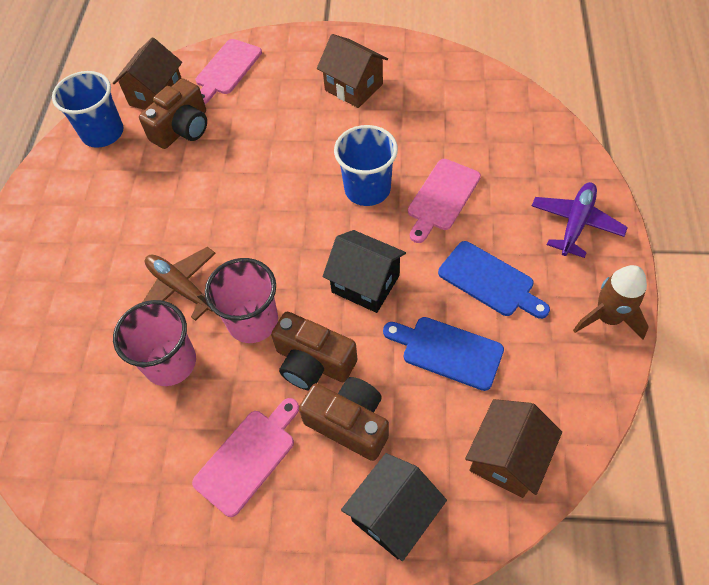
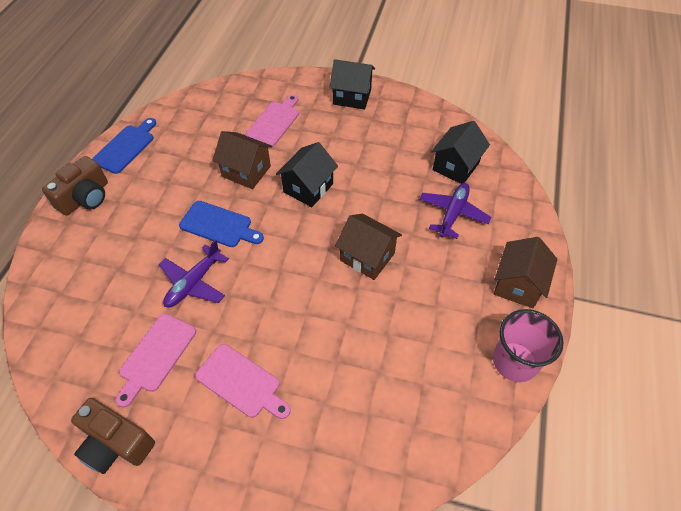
black house: [322,230,406,313] [341,453,447,561] = 2 -> [276,142,338,207] [329,59,375,110] [431,121,490,184] = 3
blue cup: [52,71,123,148] [334,125,398,206] = 2 -> none = 0
brown camera: [139,78,207,149] [271,312,357,391] [299,377,389,461] = 3 -> [42,156,108,216] [71,398,155,474] = 2
brown plane: [143,247,216,321] = 1 -> none = 0
brown rocket: [573,265,649,340] = 1 -> none = 0
pink cup: [113,300,196,386] [205,258,278,343] = 2 -> [493,309,564,382] = 1
purple plane: [532,182,628,258] = 1 -> [159,239,229,308] [419,183,491,239] = 2

